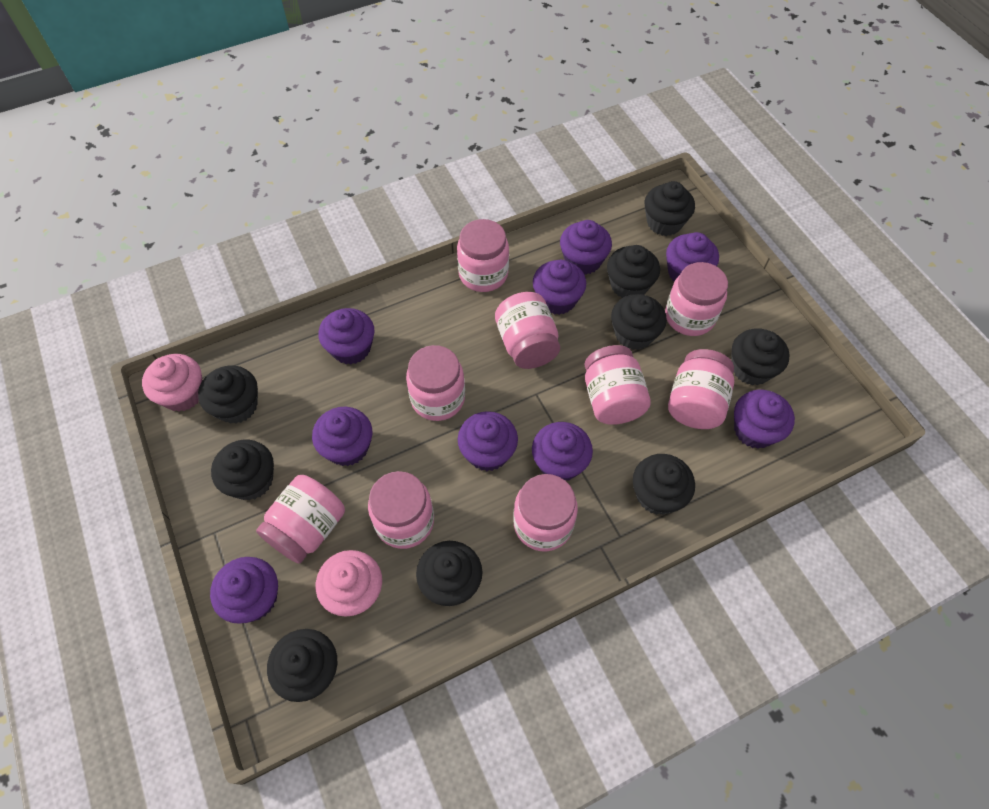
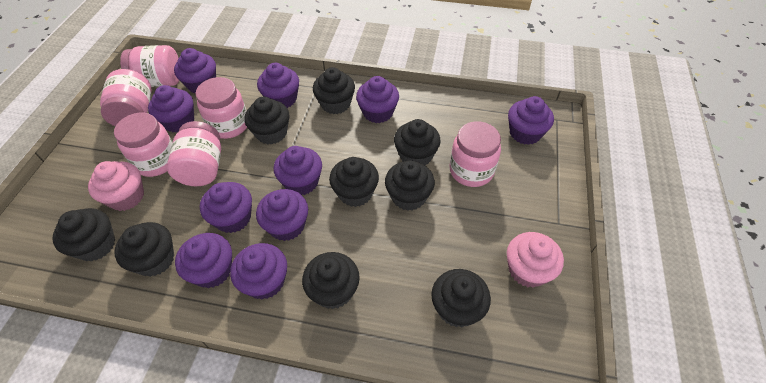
pink jar: [256,475,345,564] [368,471,434,549] [406,345,465,421] [457,219,509,292] [495,292,560,369] [513,474,578,551] [584,345,651,425] [665,262,728,336] [668,349,734,429] = 9 -> [100,69,152,126] [114,113,173,177] [120,45,180,87] [167,121,221,186] [196,77,247,139] [450,121,501,187] = 6
purple cupcake: [210,557,278,624] [312,407,372,466] [318,308,375,365] [458,411,518,471] [532,422,593,481] [533,260,586,315] [560,220,612,275] [666,232,719,282] [734,390,795,449] = 9 -> [148,85,194,133] [174,48,216,93] [175,233,232,288] [200,182,252,233] [230,243,287,299] [256,189,308,241] [257,63,299,108] [274,146,322,195] [356,76,399,123] [508,96,554,145] = 10

